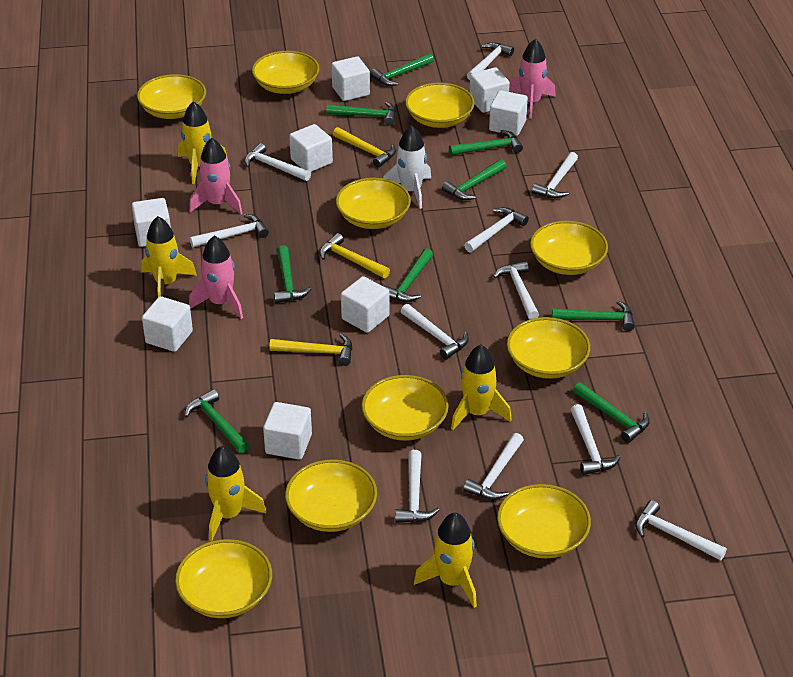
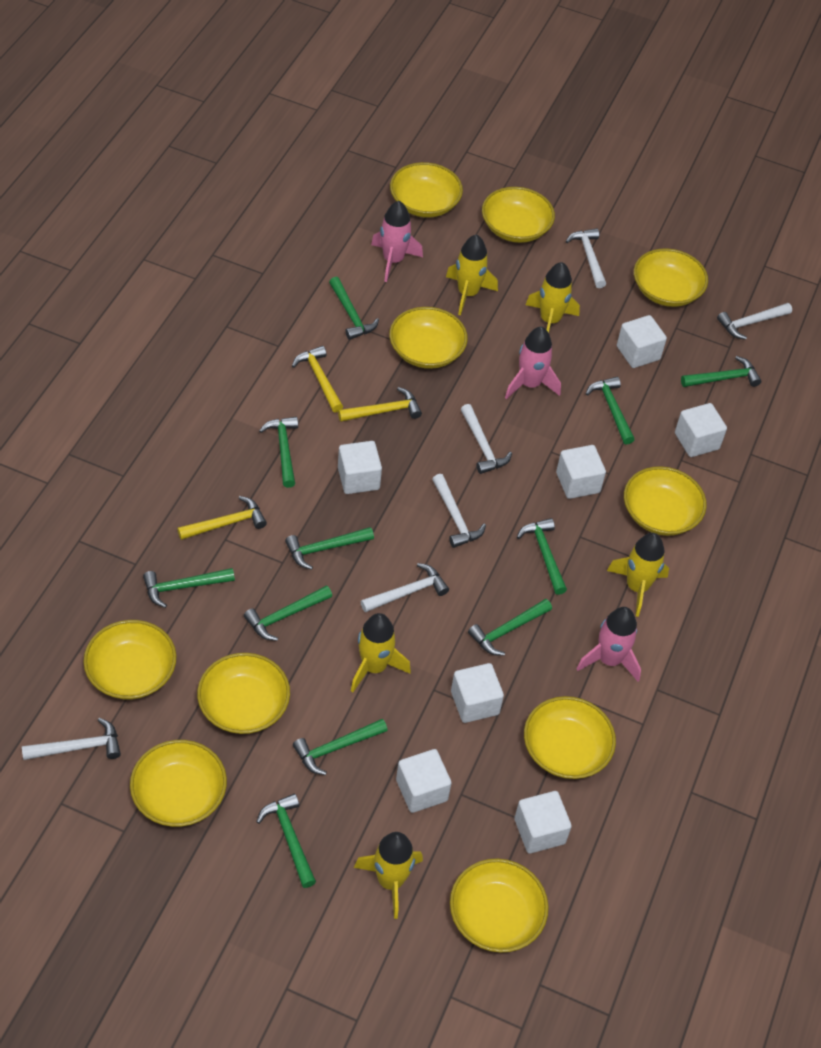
green hammer: [185,389,249,453] [274,245,312,303] [327,102,396,125] [370,53,434,86] [384,248,433,302] [442,159,506,200] [449,130,523,156] [552,301,635,331] [573,382,650,443] = 9 -> [143,568,235,608] [244,585,332,641] [256,793,316,888] [259,417,298,488] [285,527,374,570] [293,719,388,775] [329,277,379,340] [468,599,552,656] [517,518,567,595] [586,377,635,445] [681,356,761,387] = 11
white cube: [132,198,171,247] [142,296,193,352] [263,402,312,460] [289,124,333,172] [332,56,370,101] [341,276,389,333] [470,67,510,113] [489,90,528,136] = 8 -> [338,441,382,494] [396,749,452,813] [451,663,504,723] [514,791,572,854] [556,445,606,499] [617,315,667,368] [675,403,727,457] = 7
white hammer: [190,214,269,248] [244,143,311,181] [395,450,440,523] [401,304,469,359] [463,433,524,500] [464,207,529,252] [467,42,514,80] [493,261,539,319] [532,152,578,198] [570,404,621,475] [635,500,727,561] = 11 -> [22,718,121,760] [361,563,449,612] [432,474,486,548] [461,404,512,474] [566,228,606,288] [717,303,792,340] = 6
white rocket: [383,125,431,209] = 1 -> none = 0

